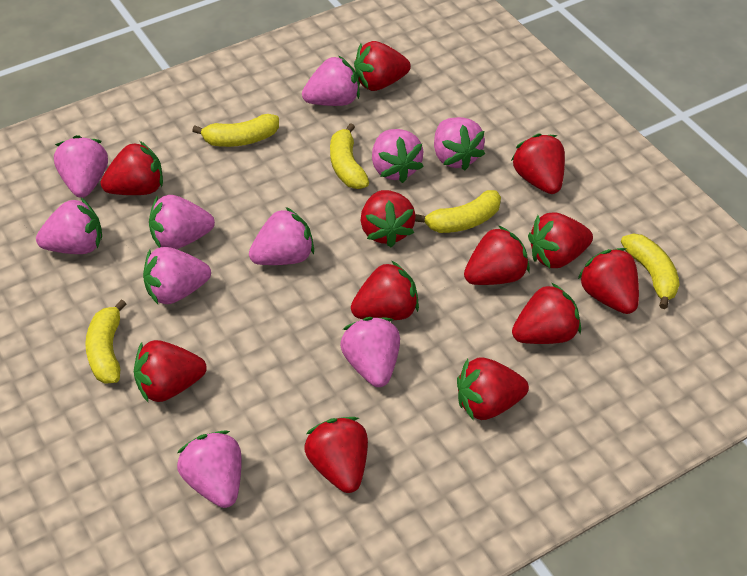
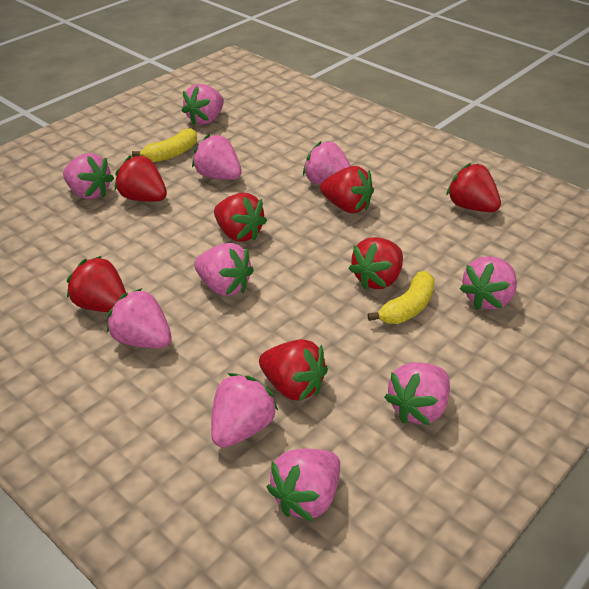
red strawberry: [101,141,163,195] [134,340,207,402] [304,417,368,493] [351,260,419,320] [354,41,411,91] [360,190,416,247] [457,357,529,420] [464,225,530,285] [511,133,565,194] [512,283,581,344] [528,212,593,268] [578,248,639,314] = 12 -> [67,256,126,312] [115,155,167,202] [214,193,267,242] [259,339,328,401] [320,166,374,213] [349,237,403,289] [446,163,501,212] = 7
yellow banana: [85,299,126,384] [192,114,279,147] [330,123,369,189] [415,190,501,233] [621,233,680,309] = 5 -> [132,128,197,163] [367,271,435,324] = 2

